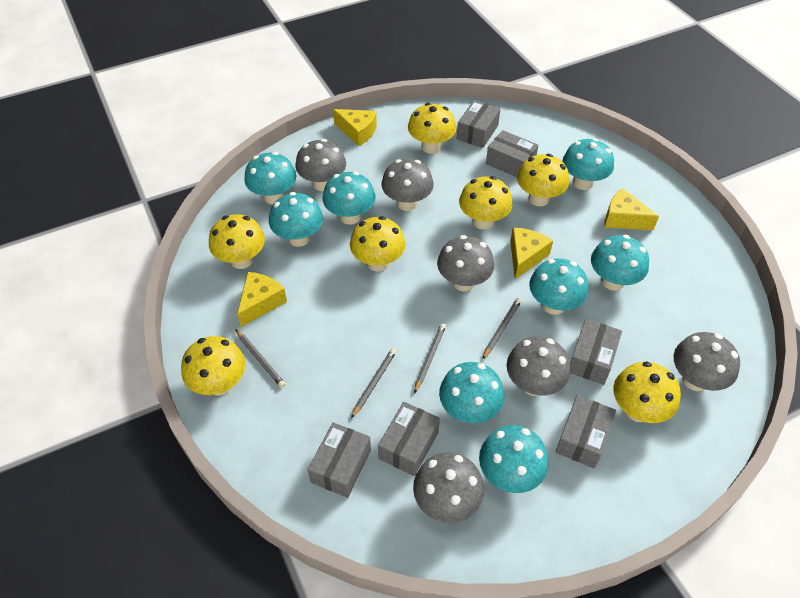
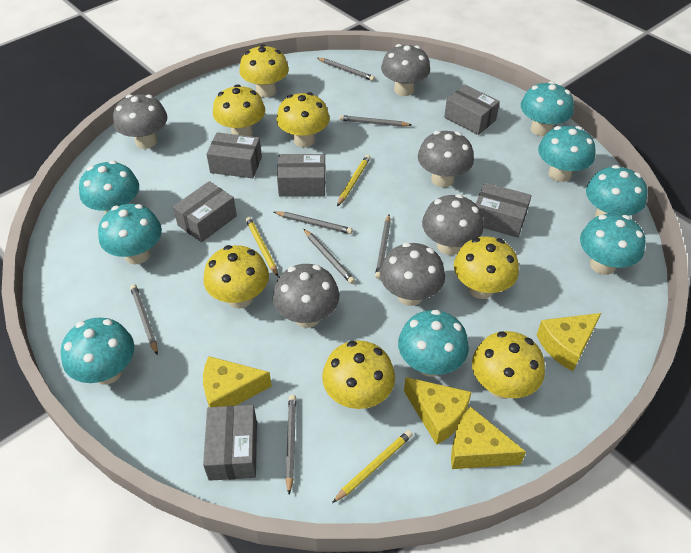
grey pencil: [235,329,285,388] [351,348,397,418] [414,323,446,393] [482,298,522,360] = 4 -> [130,284,158,355] [274,212,353,234] [286,395,296,494] [304,229,355,284] [317,58,375,81] [339,115,411,127] [375,215,391,279] = 7
yellow pencil: none = 0 -> [245,217,278,277] [332,430,413,503] [337,155,370,206] = 3

